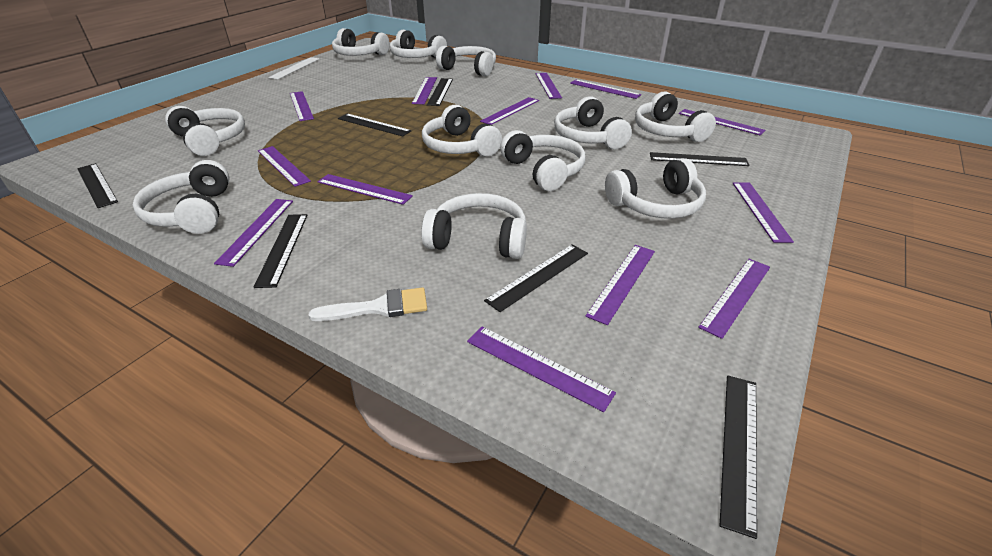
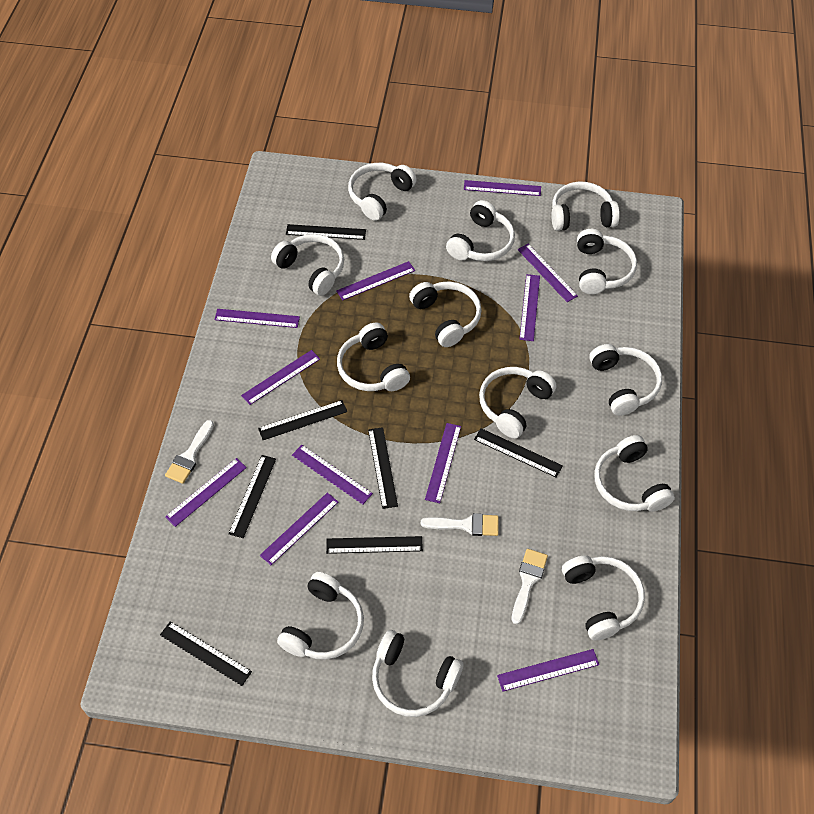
purple ruler: [214,199,293,267] [258,146,311,187] [290,91,314,121] [317,174,413,205] [412,77,437,104] [467,327,616,412] [480,97,539,125] [536,73,562,99] [570,80,641,99] [586,245,655,325] [679,109,765,135] [698,259,770,339] [733,182,794,243] = 13 -> [165,458,247,527] [214,309,300,328] [241,350,320,405] [260,492,338,565] [292,445,373,505] [336,261,415,301] [425,423,461,503] [464,180,541,196] [497,649,599,692] [518,244,578,302] [519,274,540,341] = 11
white brush: [309,287,427,321] = 1 -> [165,420,214,484] [421,513,499,536] [511,549,548,624] = 3
white headphones: [133,160,229,234] [165,106,245,156] [332,28,389,56] [390,30,447,58] [421,193,527,259] [422,105,502,157] [436,46,496,76] [500,130,585,191] [554,96,632,149] [605,158,706,219] [635,92,716,142] = 11 -> [271,234,344,296] [277,572,364,660] [337,322,410,391] [348,163,417,221] [372,630,463,717] [409,281,482,347] [446,200,515,261] [479,367,556,438] [552,181,620,231] [562,555,645,640] [577,229,637,294] [589,344,662,416] [594,435,675,512] = 13
white ruler: [268,57,320,80] = 1 -> none = 0

